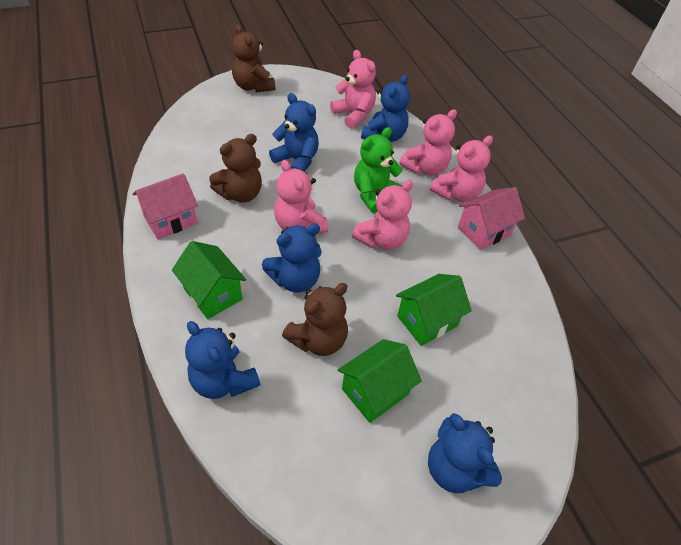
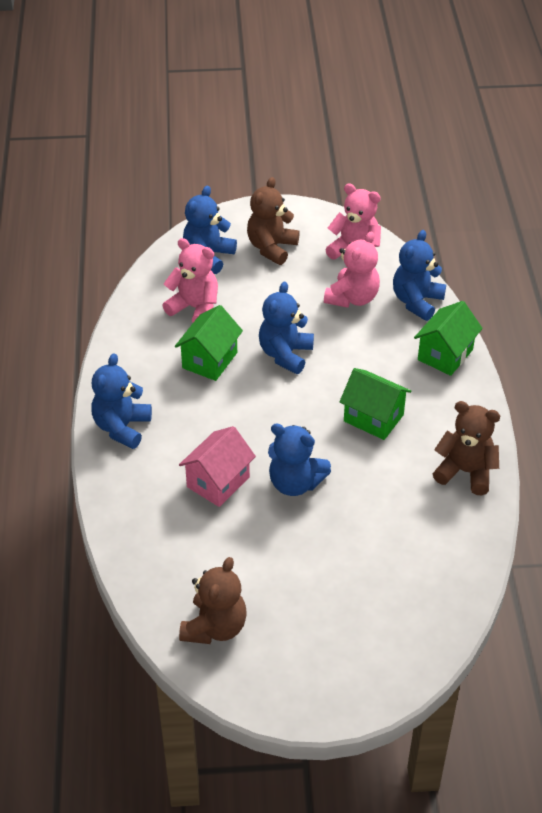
green teddy bear: [354,127,403,213] = 1 -> none = 0
pink house: [133,173,198,239] [458,187,525,250] = 2 -> [179,426,256,507] = 1
pink teddy bear: [274,160,328,233] [330,50,376,129] [352,180,413,250] [399,109,457,176] [430,135,493,202] = 5 -> [162,238,218,323] [324,232,380,308] [325,183,381,260] = 3

